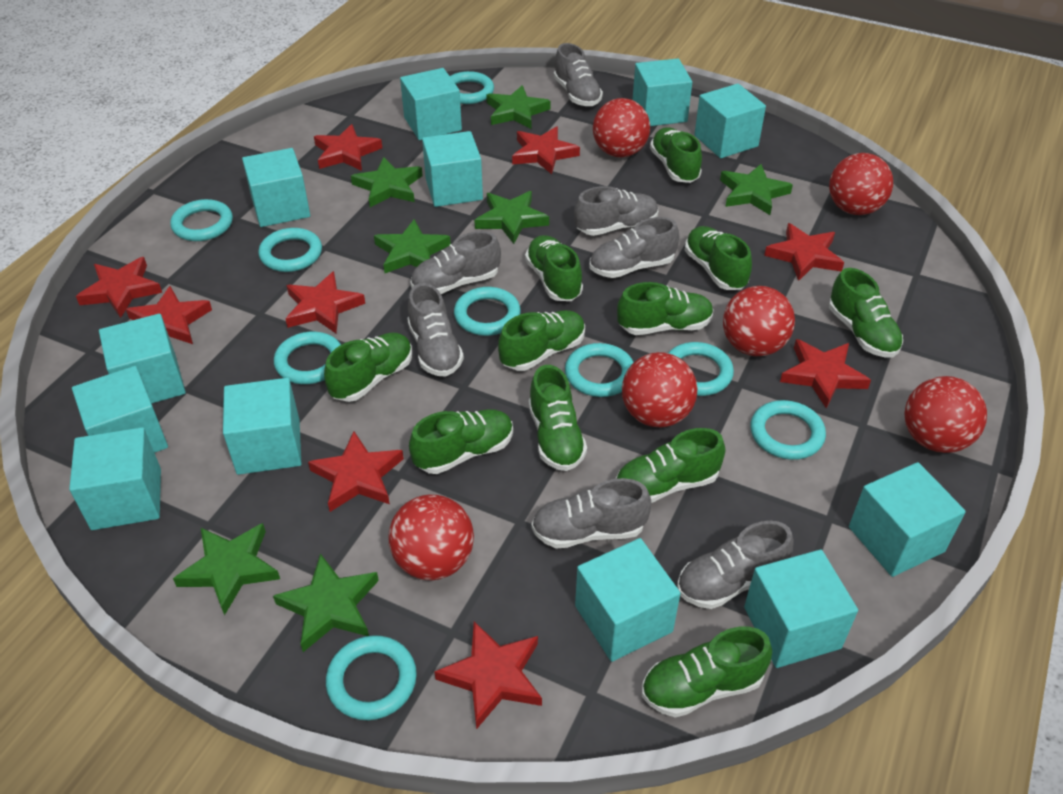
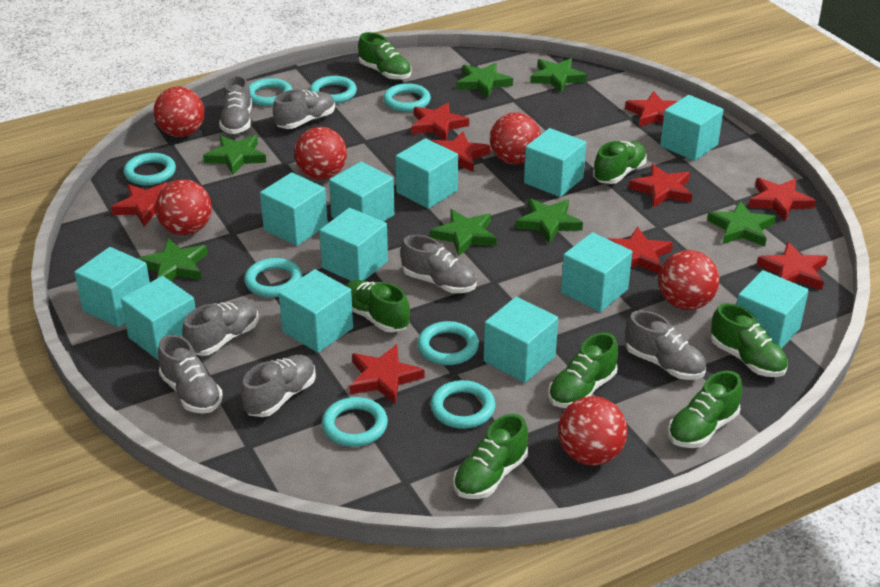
green shoe: [324,333,412,402] [409,409,513,474] [498,310,585,371] [525,235,583,301] [529,365,587,471] [616,428,725,503] [617,282,714,335] [642,627,772,718] [650,127,702,183] [685,226,752,290] [829,268,903,357] = 11 -> [345,280,410,332] [358,32,412,80] [453,414,528,499] [548,333,618,408] [593,141,647,184] [668,371,742,448] [711,303,787,377] = 7
turquoise ring: [170,199,233,241] [258,228,322,272] [274,332,341,384] [326,635,417,720] [450,71,494,104] [454,287,521,336] [565,343,634,397] [668,342,734,396] [751,400,826,460] = 9 -> [124,153,176,185] [244,258,302,297] [249,78,293,106] [310,76,357,104] [322,397,388,447] [383,83,431,112] [417,321,479,365] [430,380,495,429] = 8

